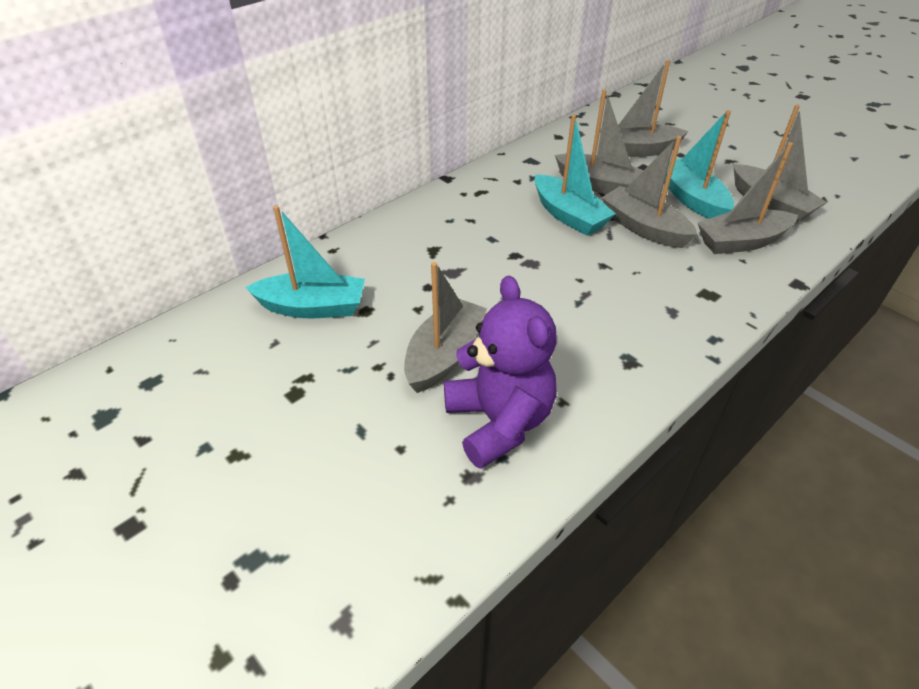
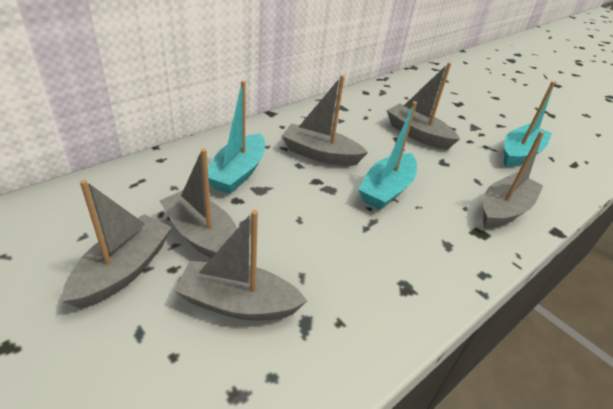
purple teddy bear: [444,276,557,469] = 1 -> none = 0

